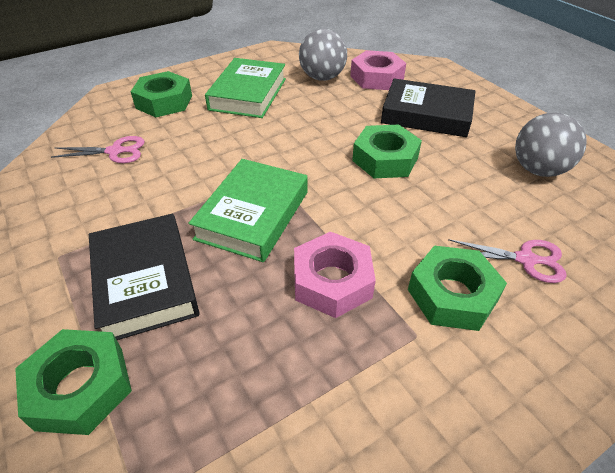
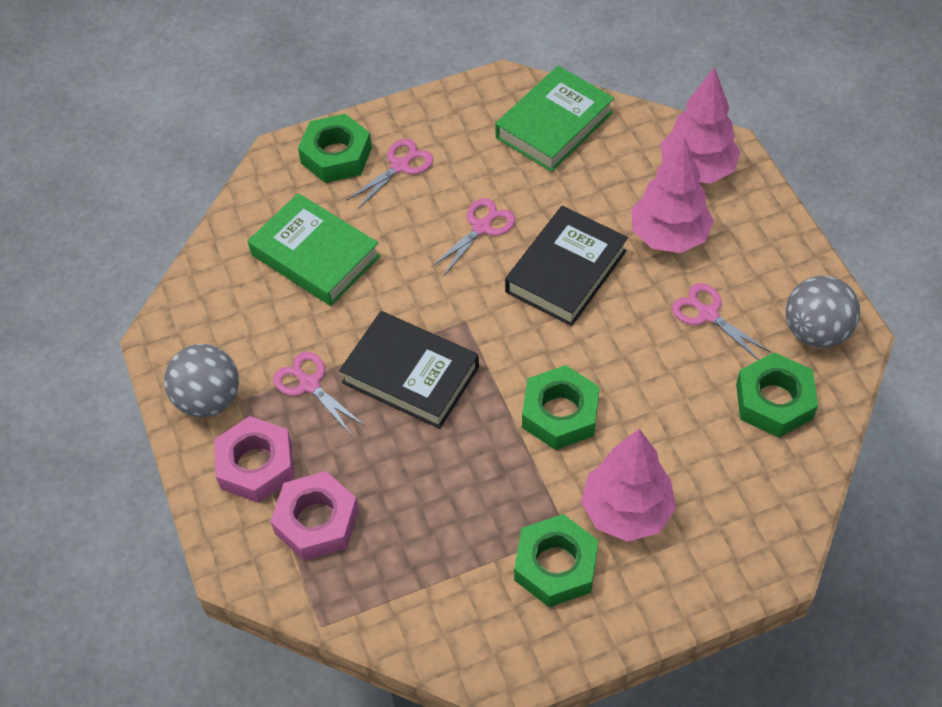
pink scissors: [51,136,145,163] [448,239,567,283] = 2 -> [273,352,365,436] [347,139,433,209] [431,198,515,275] [672,283,772,360] = 4
pink tree: none = 0 -> [581,429,676,542] [632,137,714,253] [660,67,741,183] = 3

